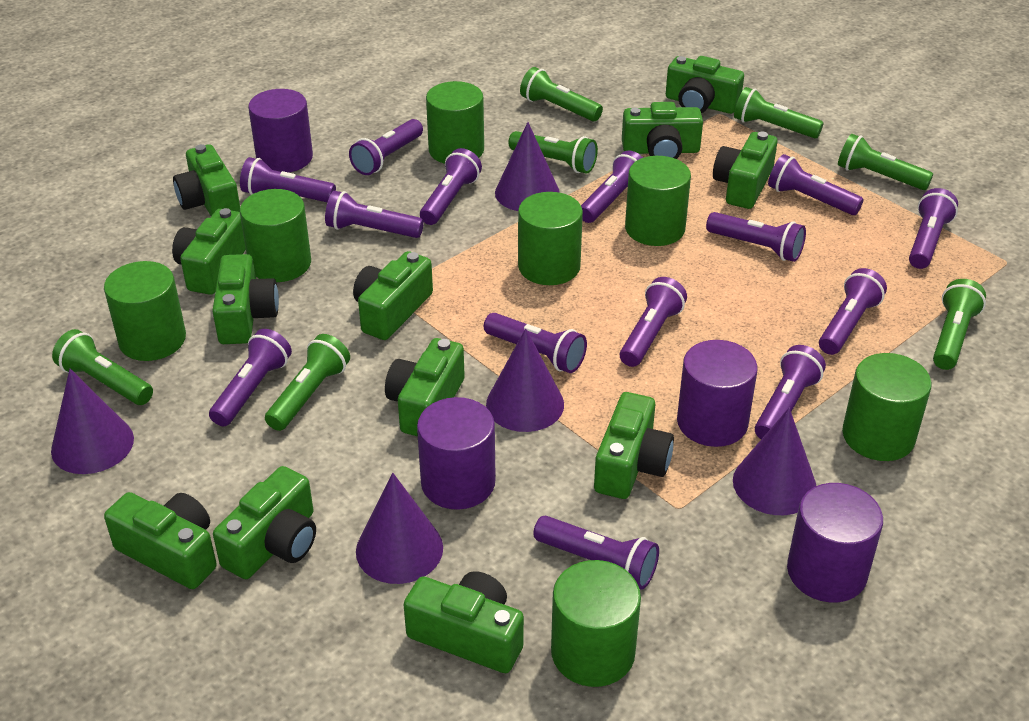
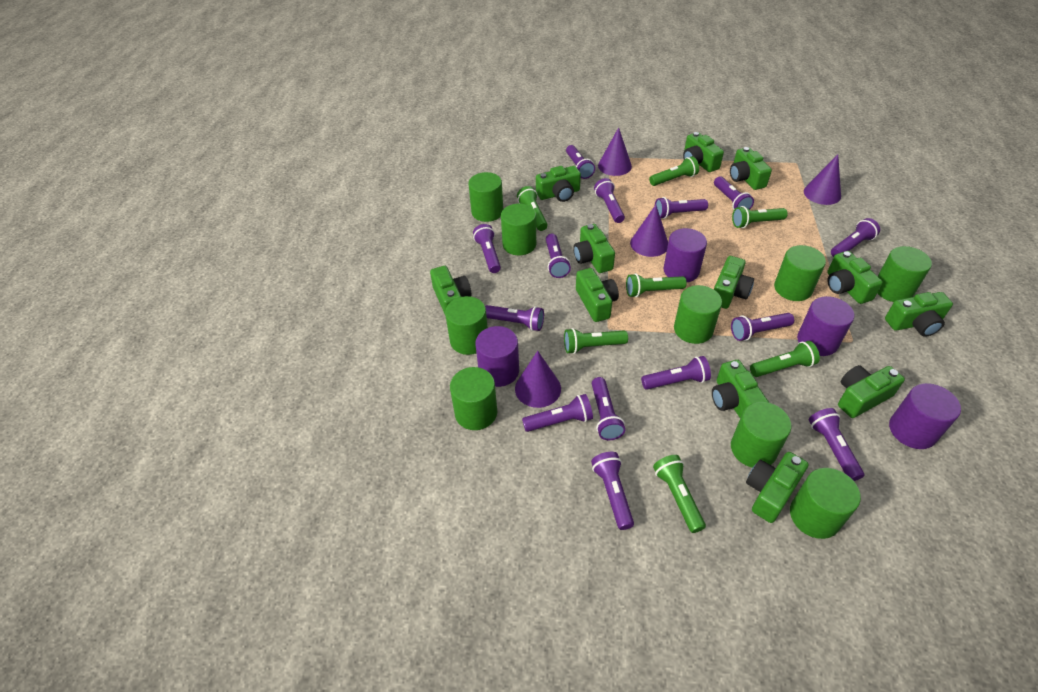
green cylinder: [104,261,186,361] [240,189,311,282] [426,81,484,164] [518,192,583,285] [551,560,641,687] [625,156,691,246] [842,353,932,461] = 7 -> [445,296,488,355] [450,367,497,430] [468,172,503,222] [501,204,536,255] [674,285,722,344] [731,402,791,468] [774,245,826,301] [790,468,861,539] [877,246,932,302] = 9
purple cone: [51,369,134,474] [356,473,443,584] [486,329,564,432] [495,122,560,211] [733,408,816,515] = 5 -> [515,351,561,408] [598,127,632,176] [630,205,668,257] [804,154,841,205] = 4

